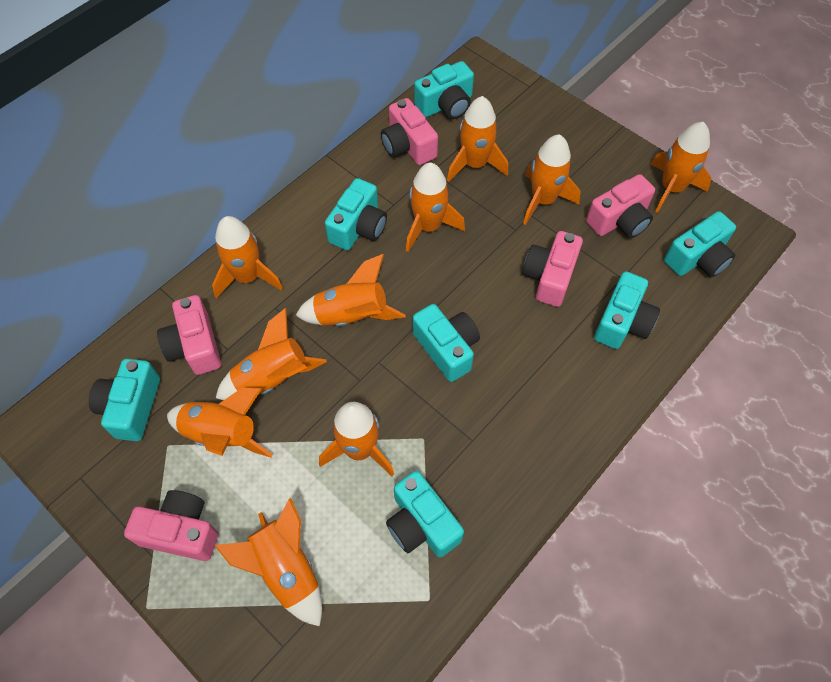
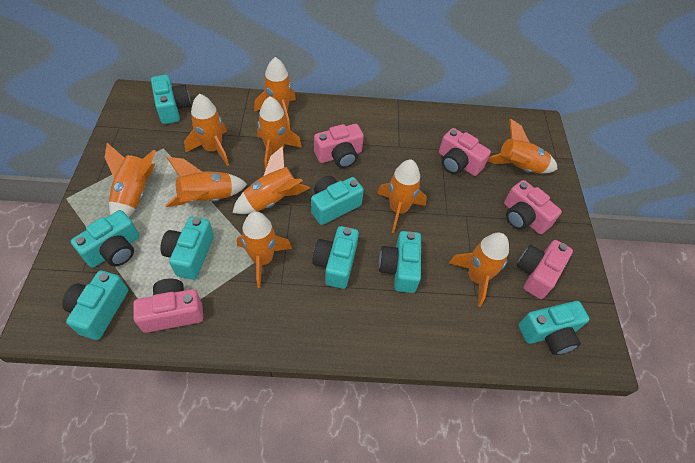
turquoise camera: [89,359,160,441] [325,178,387,250] [386,471,464,557] [413,304,480,382] [414,61,474,119] [594,271,660,349] [664,211,736,278] = 7 -> [62,270,128,340] [71,210,140,268] [151,75,191,124] [160,217,214,280] [311,176,364,225] [312,226,359,289] [379,231,421,293] [519,301,589,355] = 8

